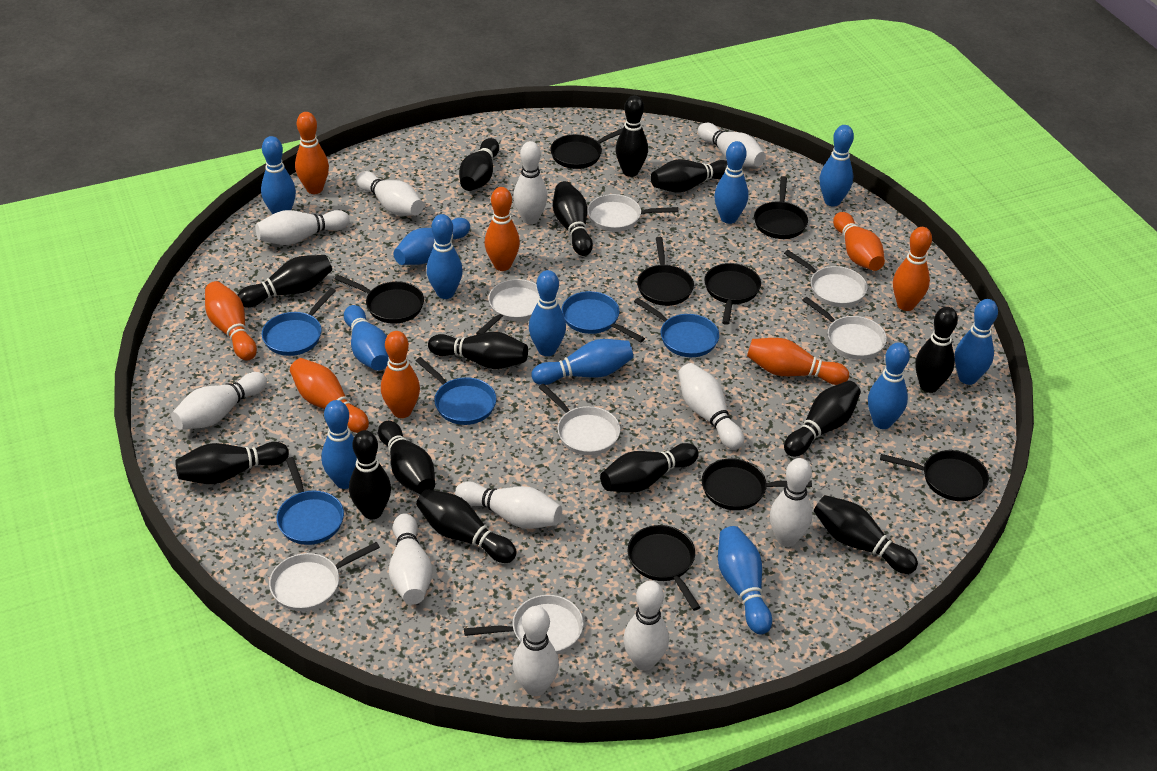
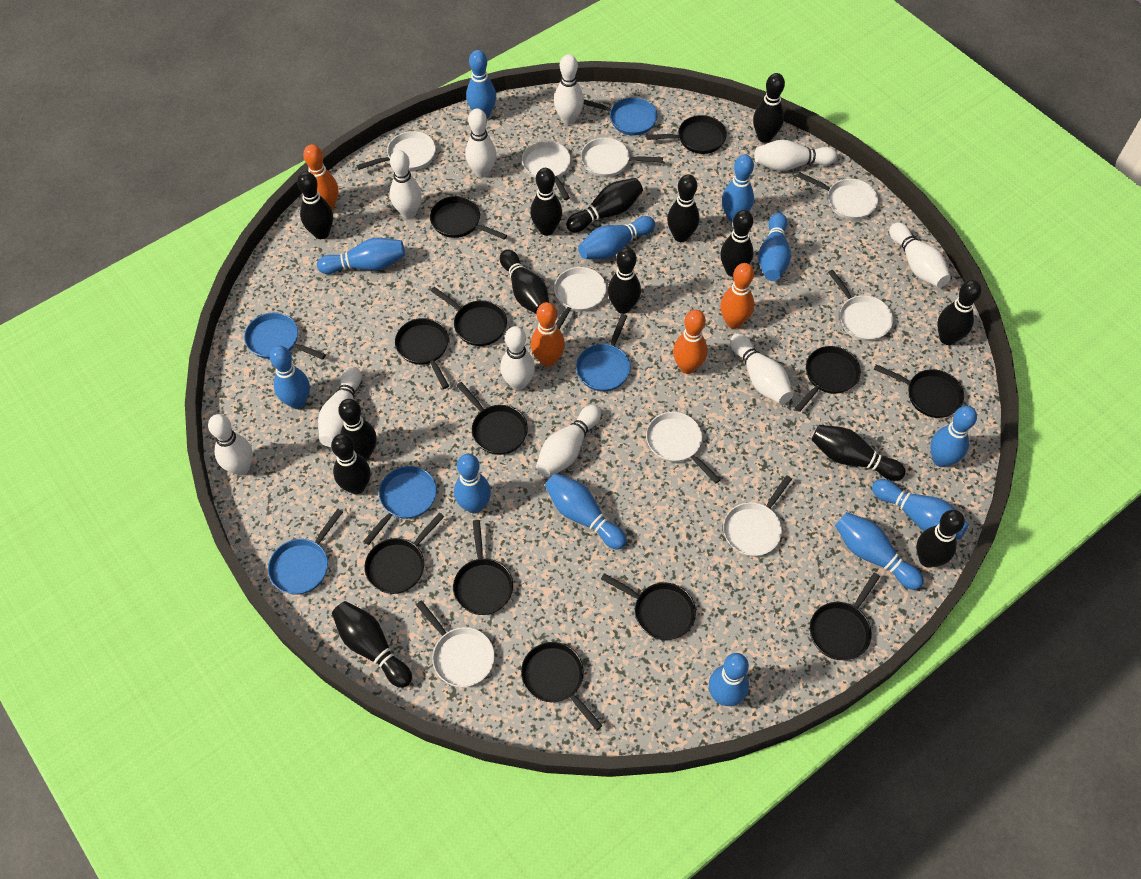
black pan: [335,275,424,324] [550,128,623,169] [628,525,700,611] [637,237,694,306] [702,458,812,510] [705,263,761,325] [754,176,808,239] [880,450,989,501] = 8 -> [364,512,445,594] [395,318,449,389] [430,196,507,240] [431,287,507,346] [453,520,513,615] [456,382,528,455] [521,642,603,730] [601,573,696,640] [646,115,727,154] [795,346,861,412] [810,573,880,660] [874,364,964,418] = 12
orange bowling pin: [205,281,257,361] [290,358,369,433] [295,112,329,194] [381,331,420,418] [485,187,520,271] [747,338,849,385] [833,212,885,271] [893,227,932,311] = 8 -> [303,144,338,211] [531,302,565,367] [673,310,708,374] [720,263,754,329] = 4
white bowling pin: [171,372,267,430] [255,210,350,245] [356,171,424,216] [389,513,432,604] [455,482,562,529] [513,141,548,224] [513,606,559,696] [623,581,669,671] [678,363,744,450] [698,123,766,167] [770,458,812,547] = 11 -> [208,414,253,475] [318,366,362,447] [390,150,422,219] [465,109,496,178] [500,326,535,390] [536,405,601,477] [554,54,584,124] [730,333,793,404] [754,140,837,171] [889,222,951,287] = 10
white pan: [269,542,380,611] [464,595,584,654] [476,279,539,335] [538,384,620,455] [587,194,678,232] [784,250,867,307] [802,297,887,360] = 7 -> [356,131,436,171] [416,601,495,687] [522,141,571,200] [554,267,606,329] [581,138,663,177] [646,412,721,484] [723,475,792,557] [798,173,878,220] [828,270,893,341] = 9

